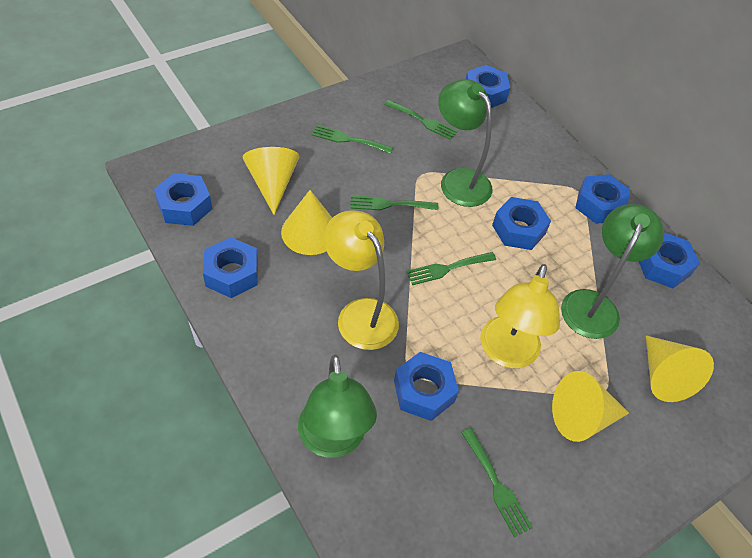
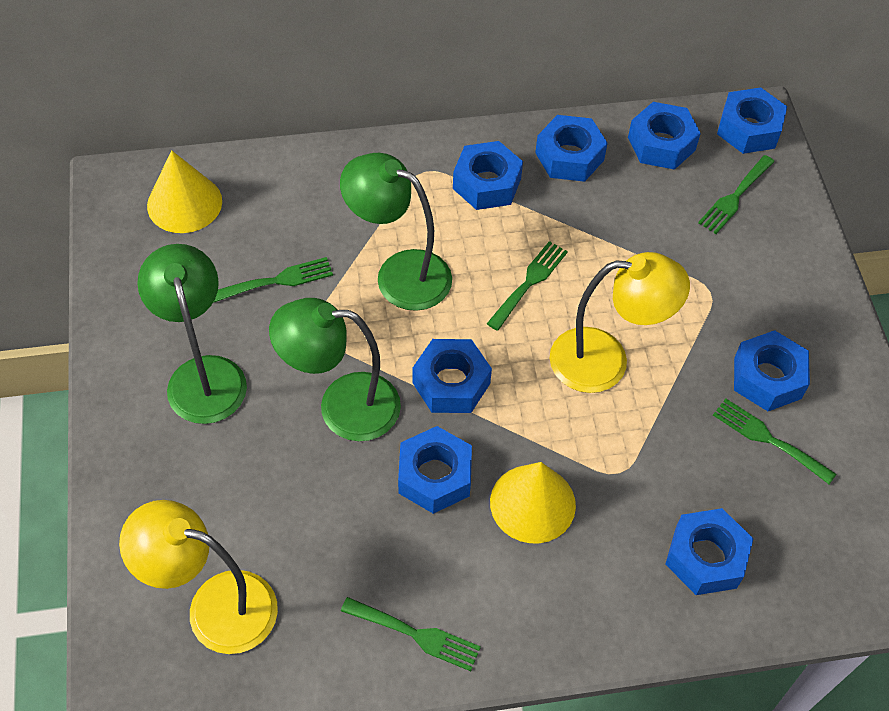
blue nut: [154,173,212,226] [203,237,258,298] [394,352,459,421] [466,65,510,108] [492,197,551,250] [575,174,630,224] [639,232,700,288] = 7 -> [398,426,472,514] [412,339,492,413] [453,141,523,210] [535,115,608,182] [628,102,701,170] [665,508,754,595] [717,87,787,154] [734,330,810,411] = 8
yellow cone: [243,147,299,215] [281,190,332,255] [552,371,629,442] [646,336,714,402] = 4 -> [147,150,222,233] [490,462,576,543] = 2

